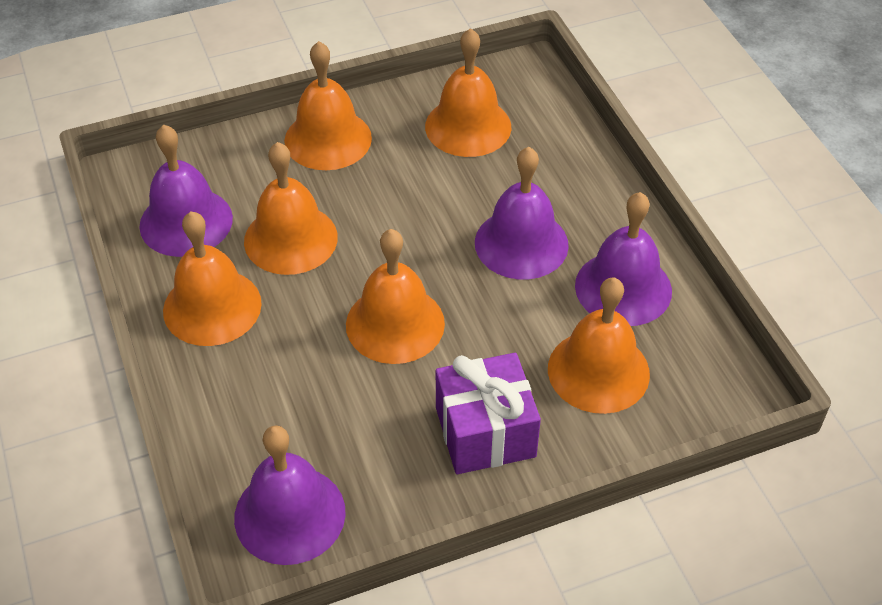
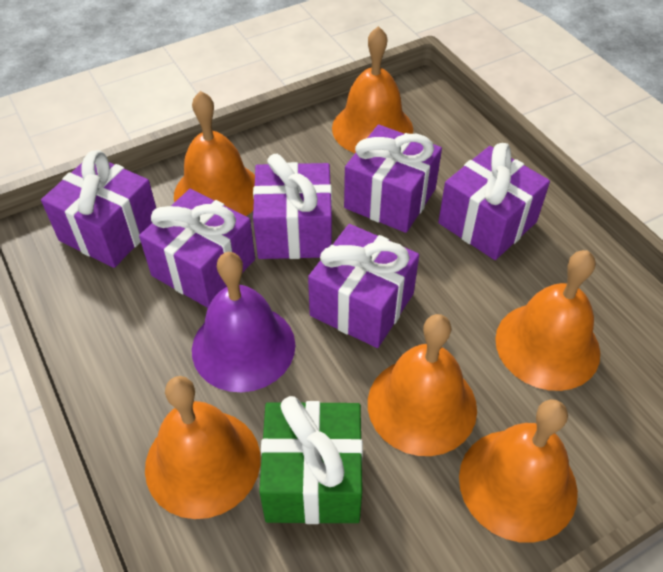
green gift: none = 0 -> [259,396,363,524] = 1
purple bell: [139,125,233,257] [234,425,346,565] [475,147,569,279] [575,192,672,326] = 4 -> [192,252,295,392] = 1
purple gift: [436,353,541,474] = 1 -> [41,150,156,268] [139,189,255,308] [253,154,332,259] [308,224,419,348] [344,125,442,233] [438,143,550,260] = 6

